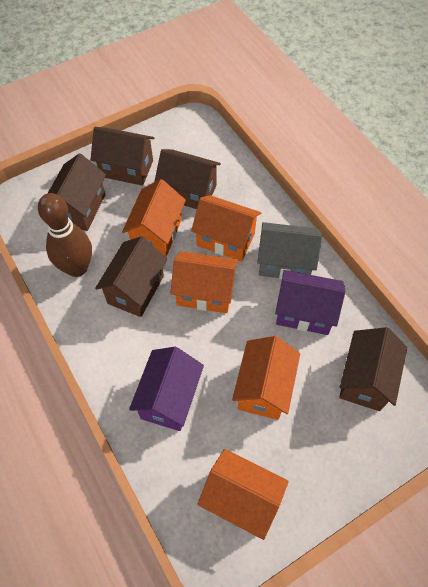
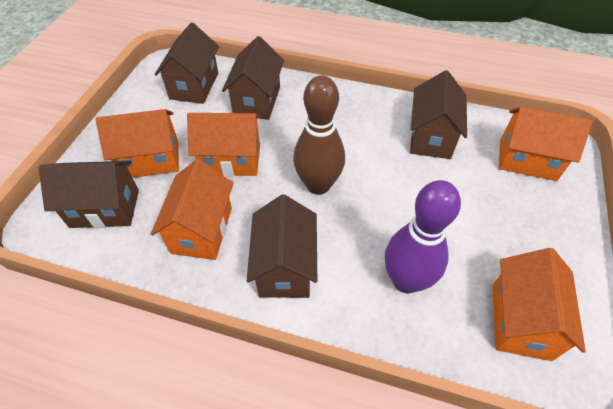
grey house: [257,222,322,279] = 1 -> none = 0
purple bowling pin: none = 0 -> [385,180,461,293] = 1
purple house: [129,347,204,431] [275,270,346,335] = 2 -> none = 0

